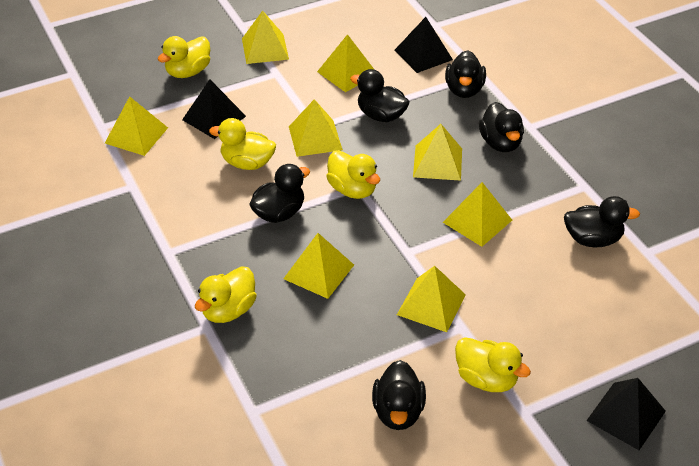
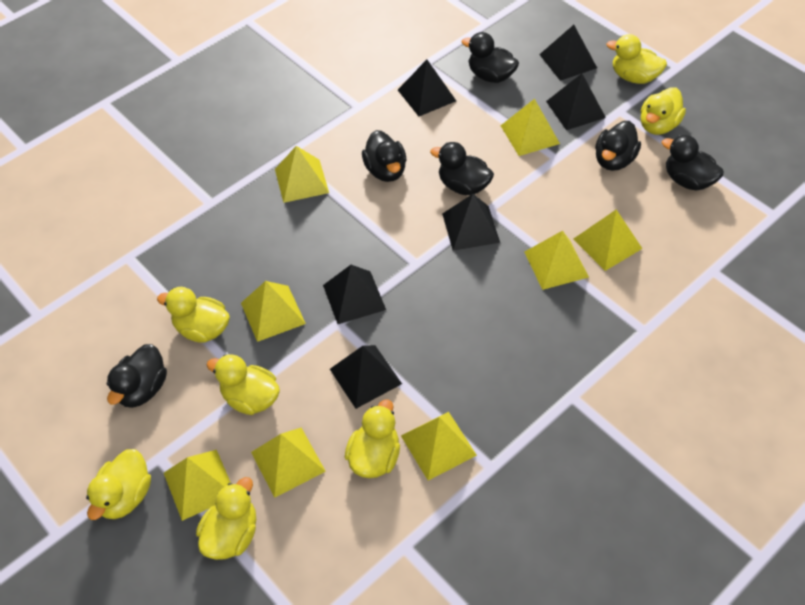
black pyramid: [182,79,246,139] [394,17,453,73] [586,378,666,450] = 3 -> [323,265,386,324] [330,345,402,409] [398,60,456,116] [442,194,500,251] [539,25,597,81] [546,73,606,130] = 6
yellow duck: [158,36,210,78] [195,266,257,323] [209,118,276,170] [326,150,380,199] [455,337,531,392] = 5 -> [86,449,151,520] [157,287,230,343] [196,477,256,560] [207,354,280,415] [345,400,400,478] [606,34,667,84] [641,87,686,135] = 7

